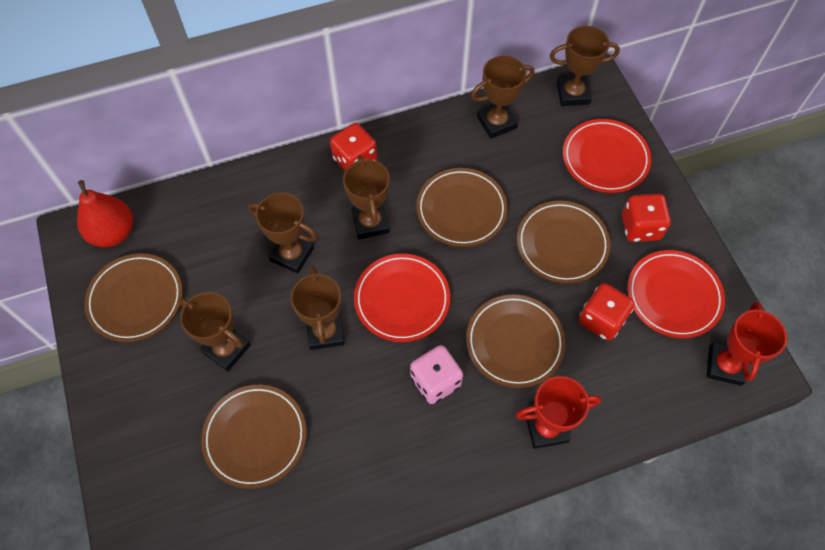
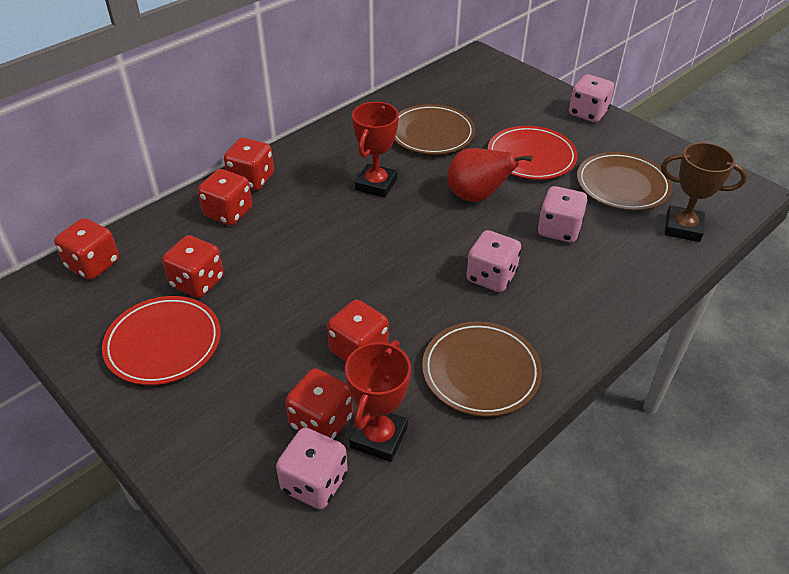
brown plate: [84,253,183,342] [201,385,307,489] [416,168,508,247] [466,294,565,388] [517,201,611,283] = 5 -> [394,104,475,155] [422,322,542,417] [577,152,672,211] = 3
brown trophy: [178,292,251,371] [248,192,317,274] [291,266,344,350] [343,155,390,239] [471,55,535,139] [550,26,620,106] = 6 -> [661,142,747,242] = 1
pink dice: [410,345,463,404] = 1 -> [276,428,348,509] [466,230,521,292] [537,186,588,242] [569,74,614,122] = 4
red dice: [330,123,377,171] [579,283,635,341] [622,194,671,242] = 3 -> [54,218,119,280] [162,235,224,298] [198,169,252,225] [224,138,274,190] [285,368,353,439] [327,300,389,362] = 6
red plate: [354,254,450,342] [563,119,652,193] [627,250,725,338] = 3 -> [102,296,221,385] [488,126,578,180] = 2

